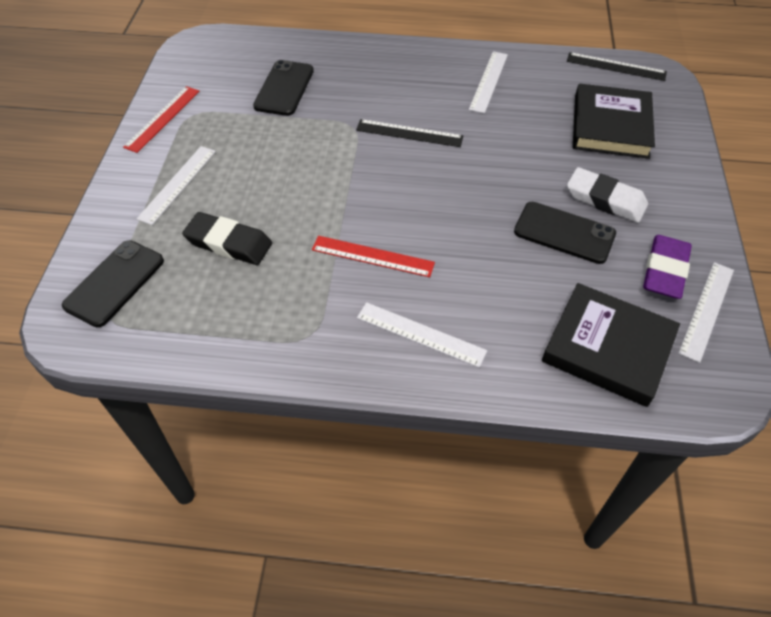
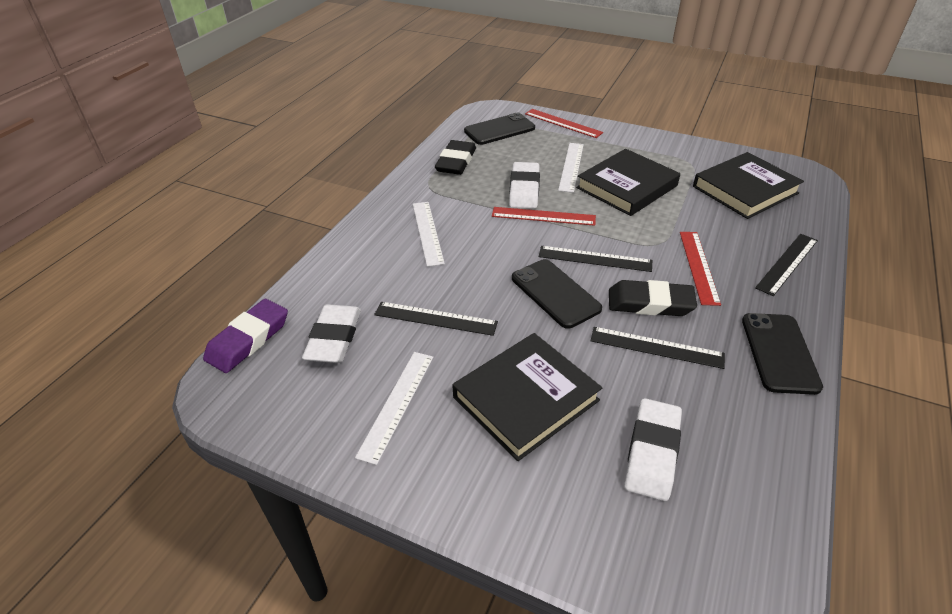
black book: [542,283,680,407] [573,84,655,159] = 2 -> [452,333,602,461] [576,149,680,216] [693,152,804,219] = 3
black eraser: [182,212,272,265] = 1 -> [435,140,476,175] [609,280,697,316] = 2
black ruler: [356,119,463,147] [567,52,667,81] = 2 -> [374,302,498,336] [539,246,652,272] [591,327,725,369] [755,234,818,296] = 4
red ruler: [123,86,200,153] [312,236,435,277] = 2 -> [492,207,596,226] [525,109,603,138] [680,232,721,306] = 3
white eraser: [567,167,648,223] = 1 -> [302,304,361,363] [509,162,540,209] [625,398,682,501] = 3
white ruler: [136,146,216,225] [357,302,487,368] [469,51,508,113] [678,262,734,363] = 4 -> [355,352,434,465] [413,202,445,267] [558,143,584,193] = 3

